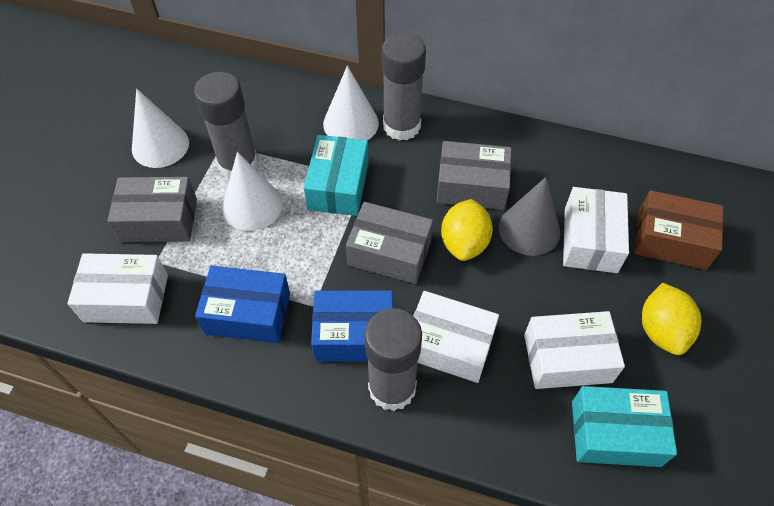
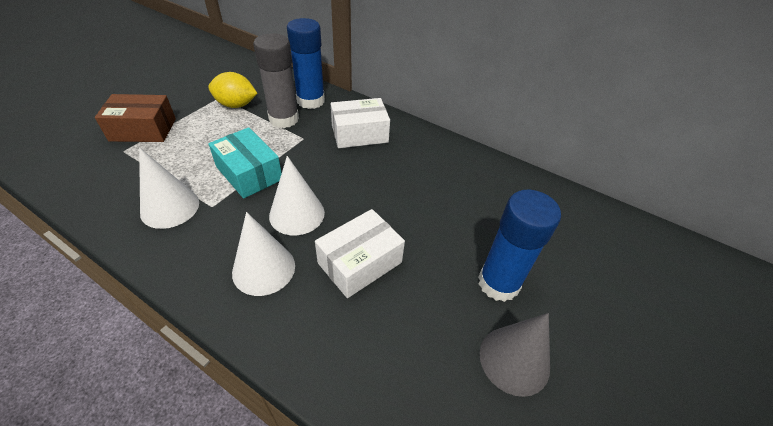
blue box: [195,266,290,343] [311,290,393,362] = 2 -> none = 0
blue glue stick: none = 0 -> [287,18,325,109] [478,190,561,302] = 2
grey box: [107,177,197,242] [346,202,433,284] [436,141,512,210] = 3 -> none = 0
grey glue stick: [194,72,258,179] [364,308,422,411] [382,33,426,141] = 3 -> [253,33,299,128] = 1
turquoise box: [304,135,369,216] [572,386,677,467] = 2 -> [208,127,282,199] = 1
white box: [68,253,168,324] [413,291,499,383] [524,311,625,389] [563,187,629,273] = 4 -> [315,209,405,298] [331,98,390,148] = 2
yellow lemon: [441,199,493,261] [642,283,701,355] = 2 -> [208,72,258,108] = 1

